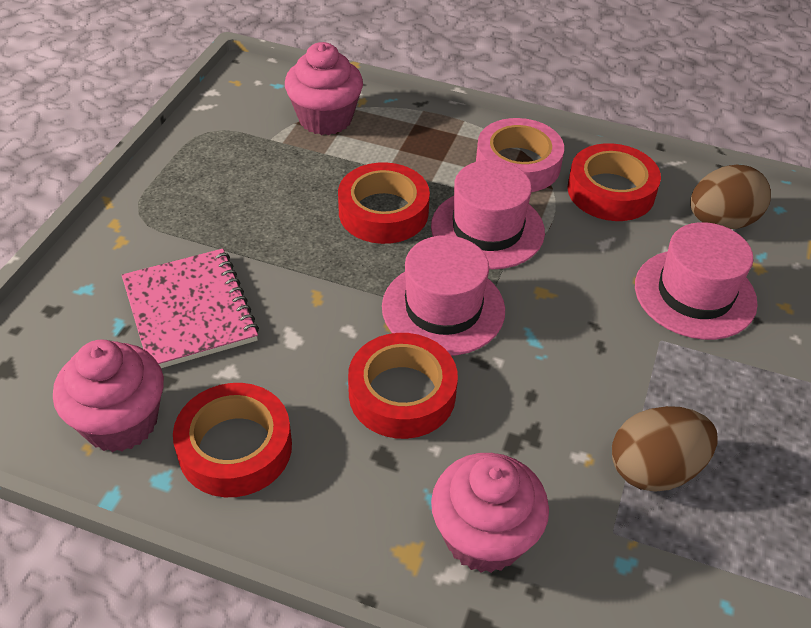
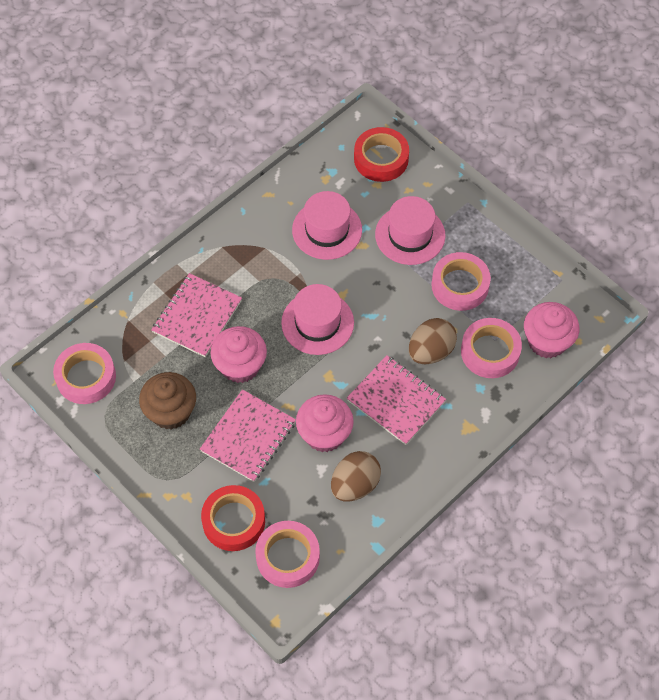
brown cupcake: none = 0 -> [139,372,196,430] = 1
pink notebook: [122,249,259,368] = 1 -> [151,273,242,357] [200,389,296,482] [347,355,446,445] = 3
pink tape: [476,118,564,192] = 1 -> [53,343,116,404] [255,521,320,588] [431,252,491,311] [461,318,522,378] = 4
red tape: [173,383,292,497] [338,162,430,244] [348,333,458,439] [568,143,661,221] = 4 -> [201,485,265,551] [354,127,409,182] = 2

